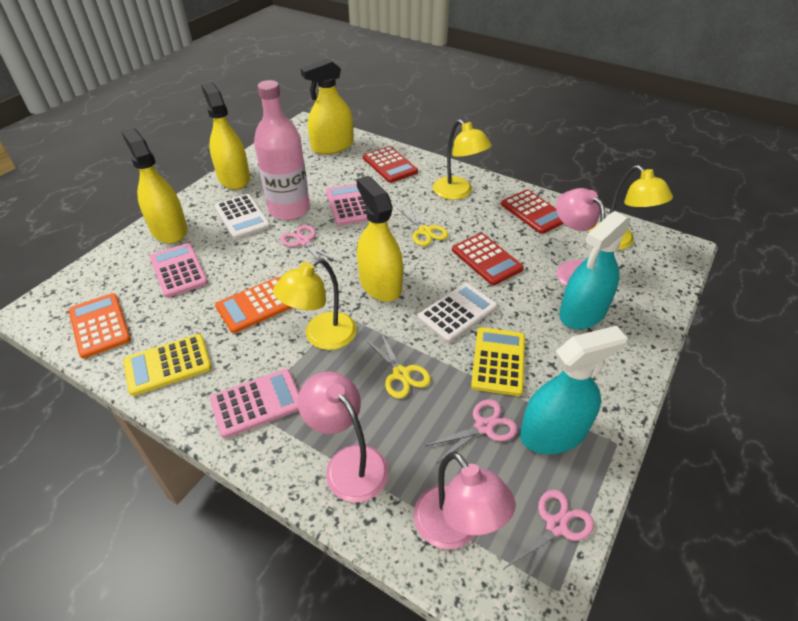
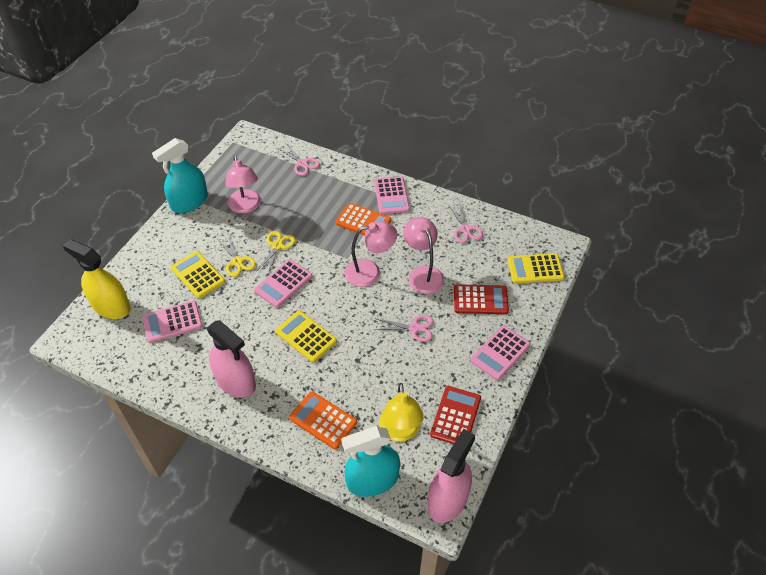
pink bottle: [254,80,310,220] = 1 -> none = 0
pink calculator: [150,243,208,298] [210,369,299,438] [326,184,369,225] = 3 -> [142,301,203,343] [254,259,313,308] [374,176,410,214] [470,325,530,380] = 4
pink spray bottle: none = 0 -> [207,320,256,398] [428,429,475,523] = 2
red calculator: [363,146,418,183] [452,233,524,285] [501,189,564,234] = 3 -> [430,386,481,444] [454,284,509,314] = 2
white calculator: [214,194,270,239] [417,283,497,343] = 2 -> none = 0
yellow calculator: [123,334,212,396] [471,327,525,396] = 2 -> [170,251,225,299] [275,310,337,362] [507,253,564,283] = 3
yellow lamp: [273,258,357,350] [433,119,492,200] [589,165,673,250] = 3 -> [379,383,424,442] = 1
yellow spray bottle: [121,128,187,244] [201,82,250,190] [300,58,353,155] [356,176,403,302] = 4 -> [63,239,131,319] = 1

